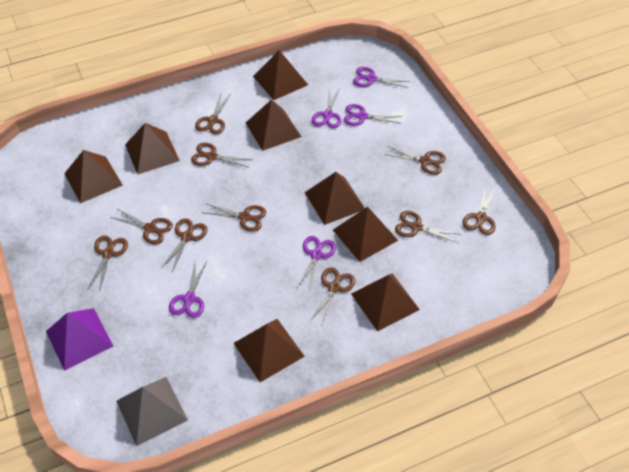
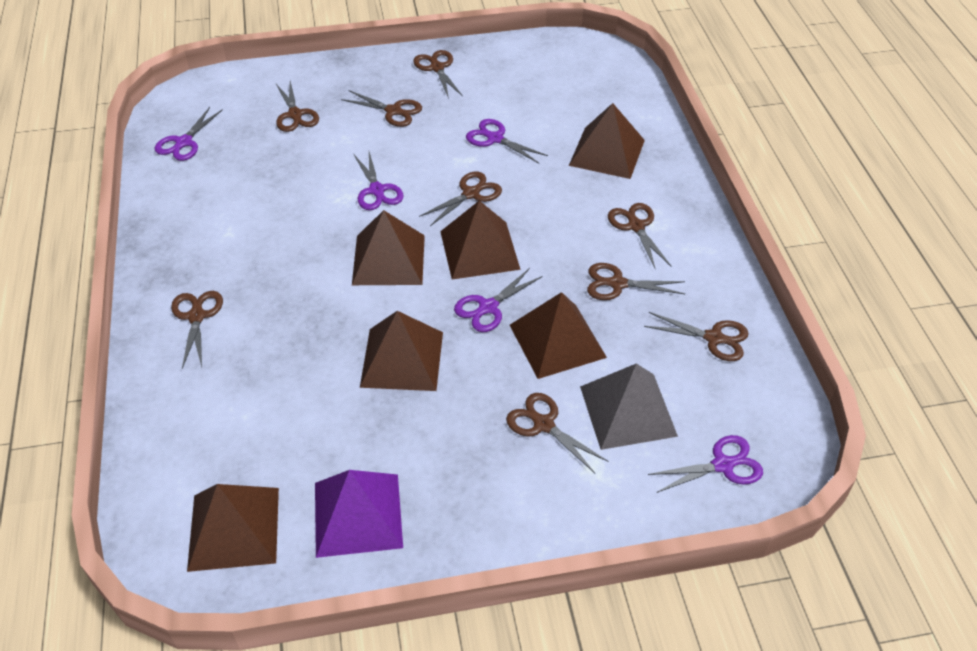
brown pyramid: [64,150,123,203] [125,123,180,174] [233,319,305,382] [246,99,301,151] [253,50,308,100] [305,172,365,225] [333,207,398,262] [351,273,420,332] = 8 -> [187,484,279,572] [352,210,425,285] [360,311,443,391] [440,201,521,279] [510,292,607,379] [569,103,645,179] = 6
brown scissors: [87,235,128,292] [110,208,173,245] [160,218,207,271] [191,143,252,168] [195,93,231,134] [203,203,266,232] [309,267,355,326] [384,146,446,175] [395,211,461,243] [462,185,496,235] = 10 -> [171,291,223,369] [276,81,319,132] [341,90,422,127] [413,50,463,99] [419,172,502,226] [506,393,608,473] [587,263,685,300] [608,203,672,270] [644,312,749,361] = 9

